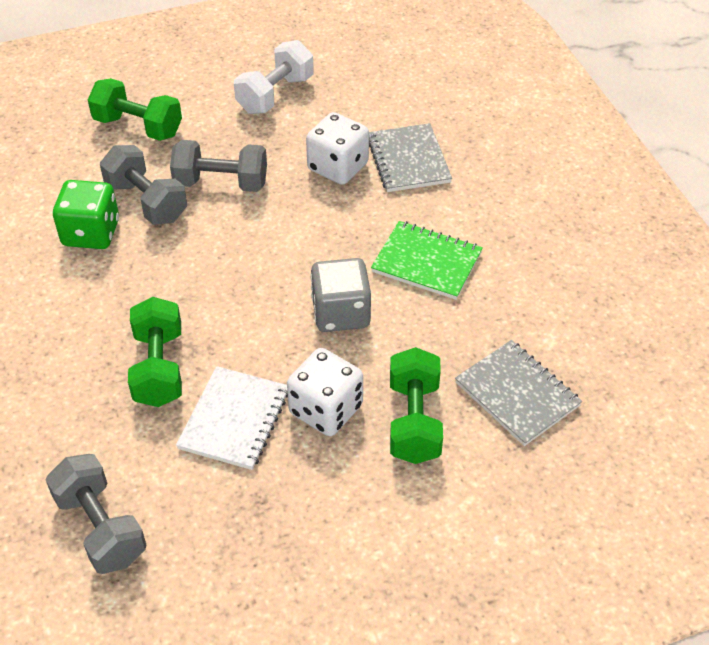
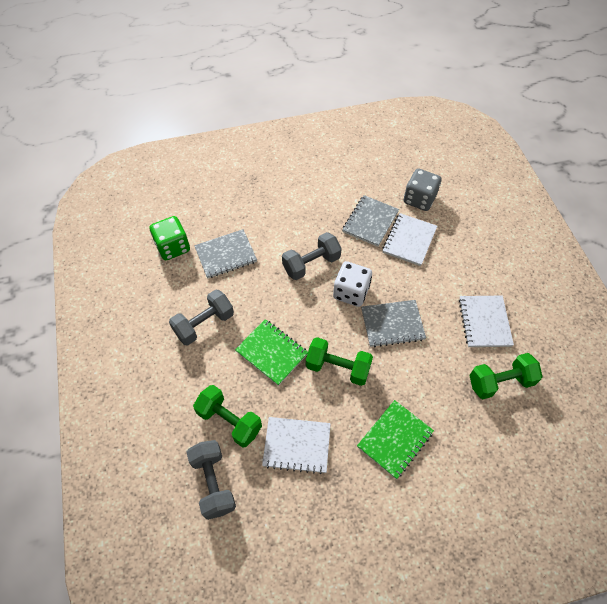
green notebook: [371,221,483,300] = 1 -> [235,319,308,386] [357,400,434,479] = 2
grey notebook: [369,123,452,192] [455,340,582,446] = 2 -> [194,229,257,279] [342,195,399,247] [361,300,426,347] = 3
white dice: [287,348,363,436] [306,112,369,185] = 2 -> [333,261,372,307] = 1
white dumbbell: [234,40,314,114] = 1 -> none = 0
white notebook: [176,366,288,470] = 1 -> [262,417,331,474] [382,213,437,266] [459,296,514,347] = 3

